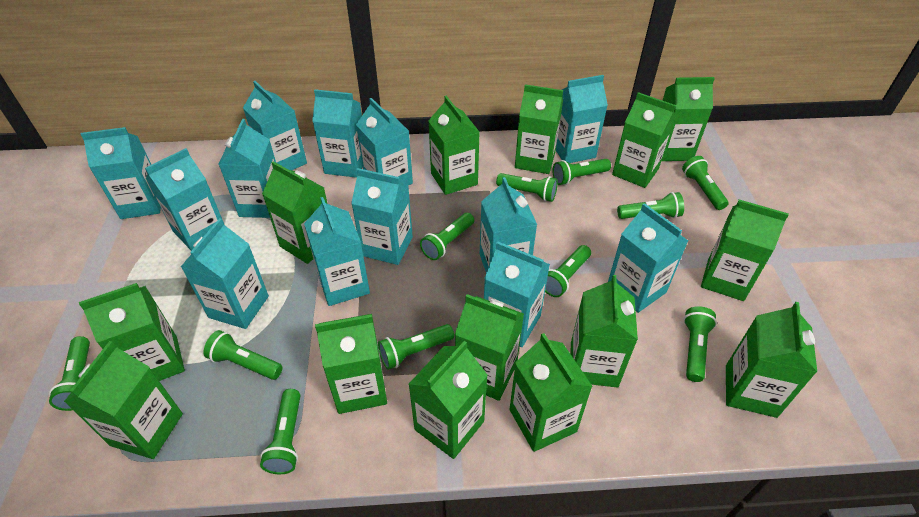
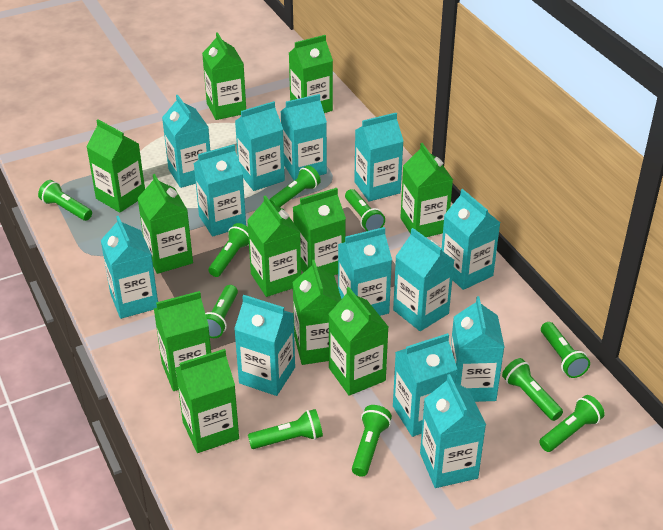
green carton: [64,341,183,459] [79,283,185,381] [262,161,327,264] [315,314,387,414] [408,341,488,459] [428,96,479,195] [455,294,524,401] [509,333,593,452] [515,84,563,174] [571,275,638,388] [612,92,676,188] [662,77,715,161] [701,199,789,301] [726,302,817,418] = 14 -> [86,119,145,213] [137,174,193,274] [154,291,211,391] [175,349,239,453] [202,32,246,120] [247,195,301,297] [289,35,333,113] [293,188,346,276] [293,260,341,365] [329,287,388,396] [400,143,453,237] = 11
green flashlight: [49,336,90,411] [203,330,283,380] [260,389,300,474] [378,324,454,370] [420,213,474,260] [496,173,558,202] [545,245,591,297] [552,159,611,185] [617,192,684,219] [682,156,729,210] [683,306,717,382] = 11 -> [38,180,92,221] [205,285,238,338] [208,223,249,277] [248,409,323,449] [269,166,321,207] [345,189,385,231] [352,405,392,477] [502,358,563,421] [539,395,605,452] [541,322,590,378] = 10

